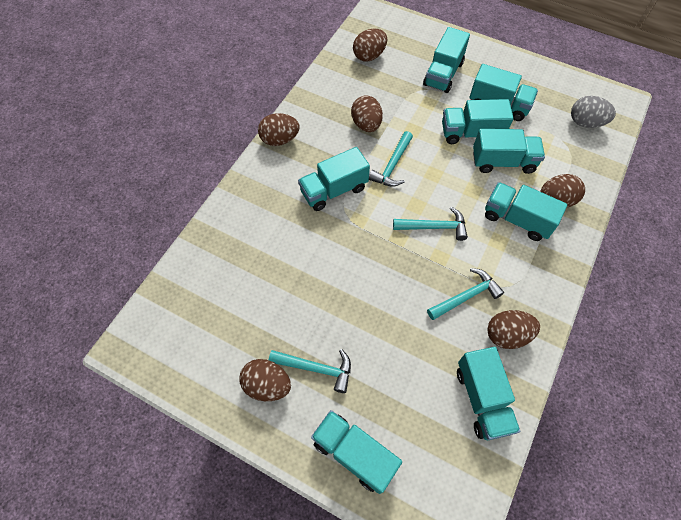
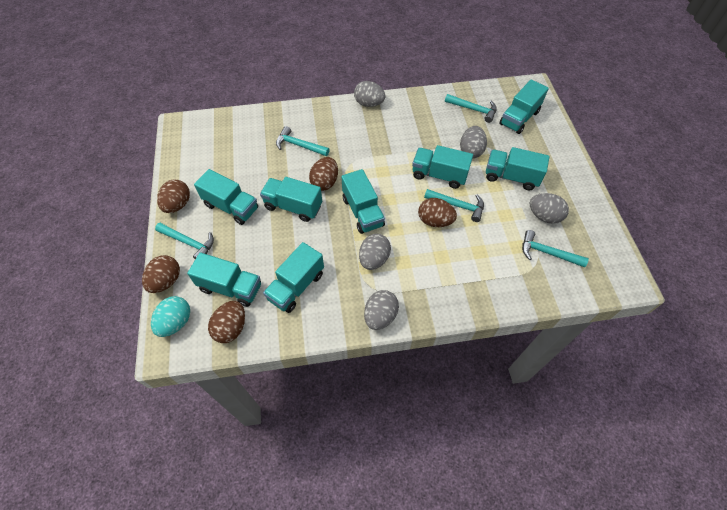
brown egg: [239,359,291,401] [258,113,300,146] [351,95,383,132] [353,29,387,61] [487,310,540,349] [540,174,585,207] = 6 -> [142,255,180,293] [157,180,190,213] [208,301,245,343] [309,157,338,191] [418,198,457,227] = 5
grey egg: [571,96,616,128] = 1 -> [354,81,385,107] [359,234,391,270] [364,290,399,330] [460,126,487,158] [530,193,569,224] = 5
turquoise egg: none = 0 -> [151,296,190,337] = 1
turquoise hammer: [269,349,351,393] [369,131,413,187] [393,207,468,241] [427,268,504,320] = 4 -> [155,223,214,259] [276,126,330,156] [424,189,484,222] [445,94,497,123] [522,230,589,267] = 5

